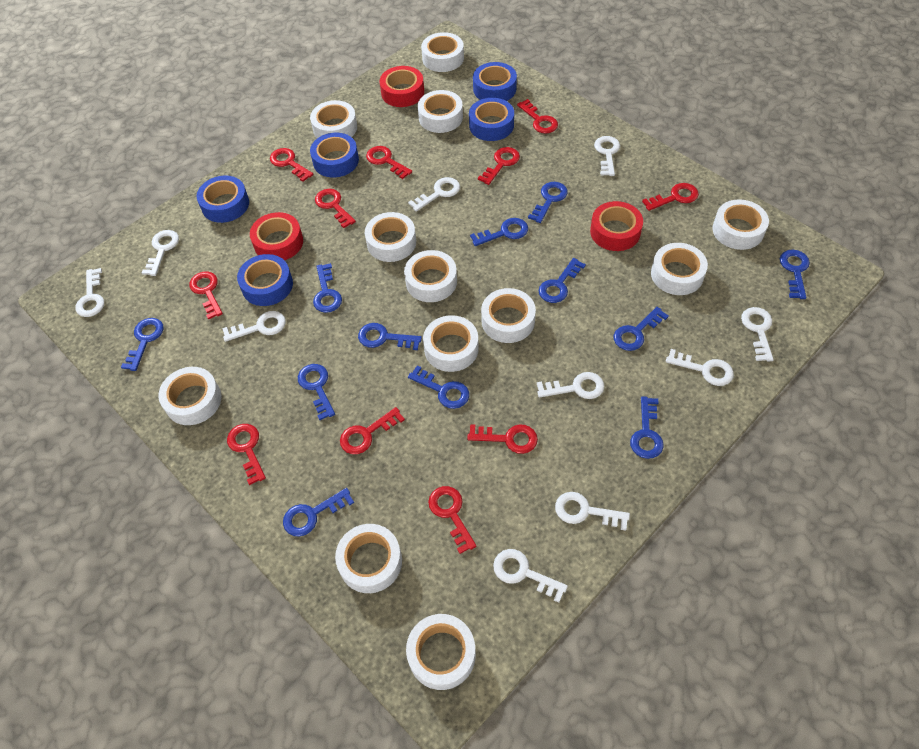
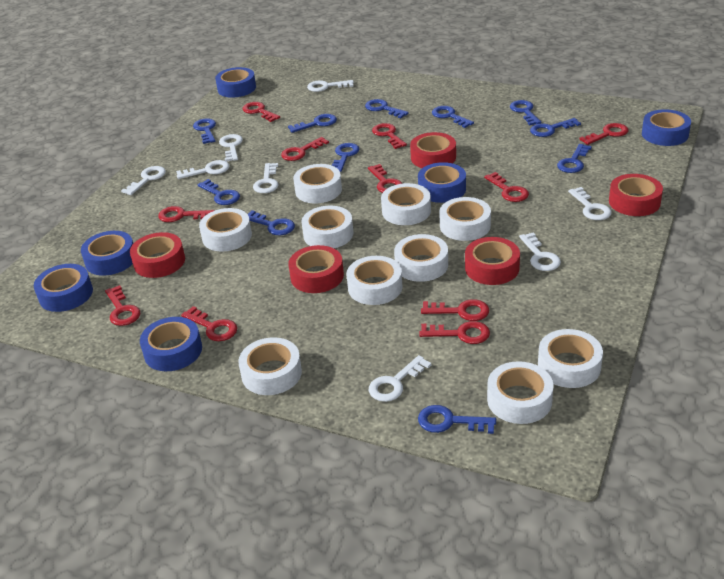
blue key: [121,318,163,371] [283,488,354,537] [298,364,335,420] [313,263,342,313] [358,323,422,350] [408,365,469,409] [470,218,528,246] [528,182,568,223] [539,258,586,303] [614,307,669,351] [630,397,664,459] [780,250,810,299] = 12 -> [193,118,216,144] [197,179,240,205] [248,210,295,235] [288,114,337,133] [332,143,359,172] [365,99,409,118] [418,405,496,434] [432,106,474,128] [510,100,541,126] [530,118,581,137] [557,144,592,173] = 11
blue tape: [197,176,249,223] [237,254,293,306] [310,133,359,178] [469,98,514,141] [473,62,517,101] = 5 -> [34,264,93,312] [81,231,133,276] [140,317,202,371] [215,67,256,98] [418,162,466,203] [642,109,691,146] = 6
red tape: [250,212,303,260] [380,66,424,107] [590,201,643,251] = 3 -> [130,232,185,278] [288,245,344,293] [410,132,456,168] [465,237,520,285] [609,174,663,216] = 5
white key: [75,268,104,317] [142,230,179,276] [222,311,286,342] [408,177,460,212] [493,549,568,603] [537,372,604,399] [555,492,630,531] [594,136,620,176] [666,349,734,386] [741,307,774,362] = 10 -> [121,166,166,195] [176,160,229,179] [219,134,243,161] [253,163,279,193] [307,80,354,92] [369,355,431,402] [519,232,561,271] [568,187,612,220] = 8
white tape: [158,367,221,425] [310,100,357,138] [335,524,402,593] [365,212,416,262] [404,250,457,302] [406,614,476,690] [418,90,463,133] [421,32,464,72] [423,315,479,372] [481,288,536,343] [651,243,708,295] [713,199,769,250] = 12 -> [199,208,252,251] [238,337,302,395] [293,164,342,203] [301,206,354,248] [347,256,402,305] [381,183,431,225] [394,234,448,282] [439,197,491,241] [487,361,554,424] [538,329,603,388] = 10

